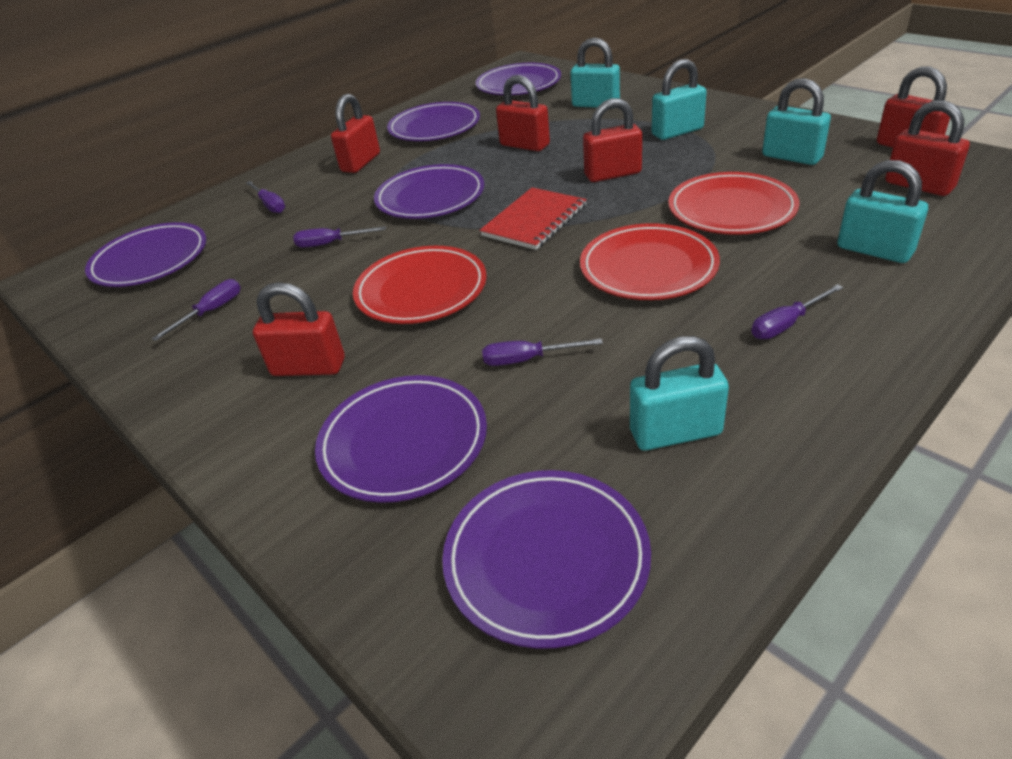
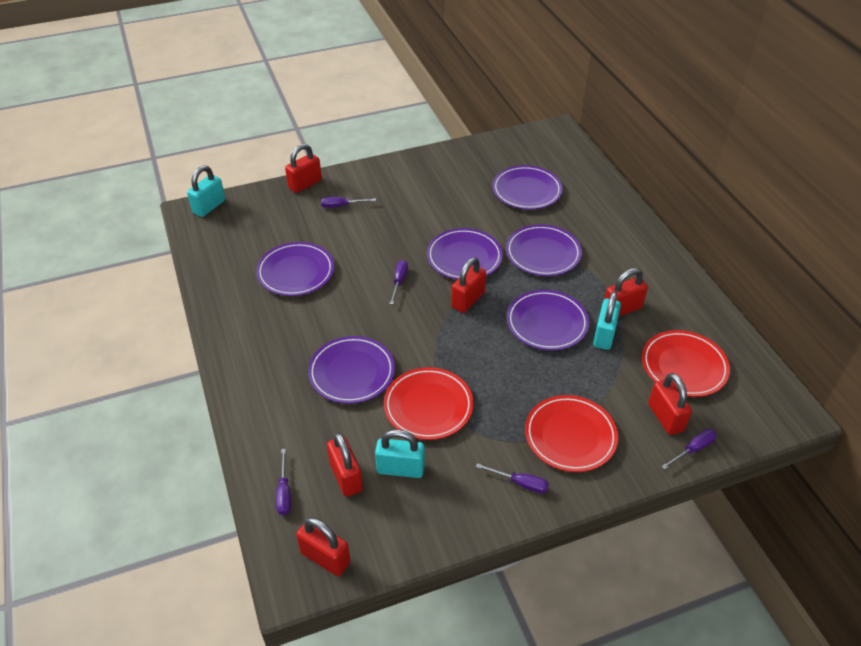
red notebook: [480,188,587,250] = 1 -> none = 0
turquoise padlock: [571,37,620,108] [630,336,729,451] [652,59,707,140] [762,78,831,165] [837,160,928,263] = 5 -> [187,165,225,217] [375,429,425,478] [593,291,621,350] = 3

